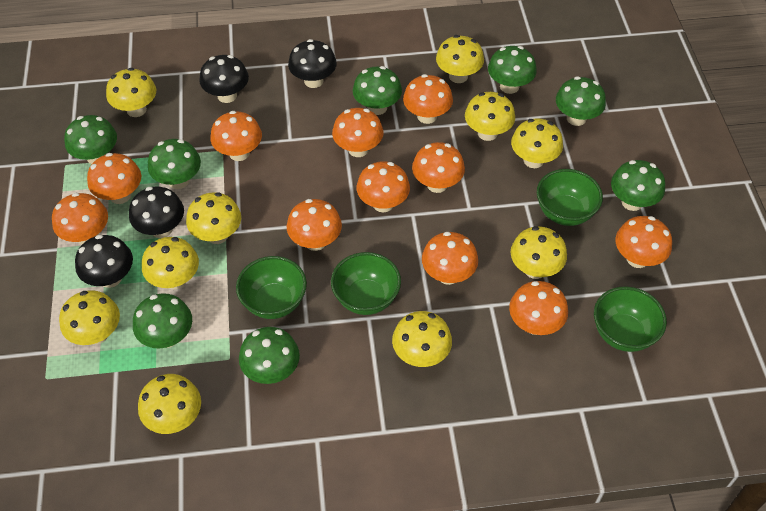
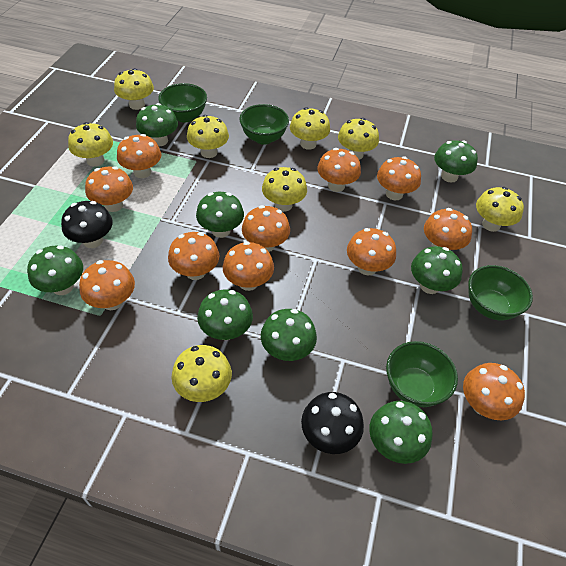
black mushroom: [75,235,133,288] [129,187,184,238] [199,55,249,103] [288,39,337,88] = 4 -> [61,201,113,248] [301,392,364,454] = 2
yellow mushroom: [59,290,120,345] [106,68,156,117] [138,374,201,434] [142,237,199,290] [186,192,241,244] [392,311,452,367] [436,35,484,83] [465,92,515,141] [511,118,563,168] [511,226,567,279] = 10 -> [68,122,113,167] [114,68,154,110] [172,345,232,402] [187,115,229,158] [262,167,307,212] [290,107,330,150] [338,118,379,160] [476,187,524,232] = 8

